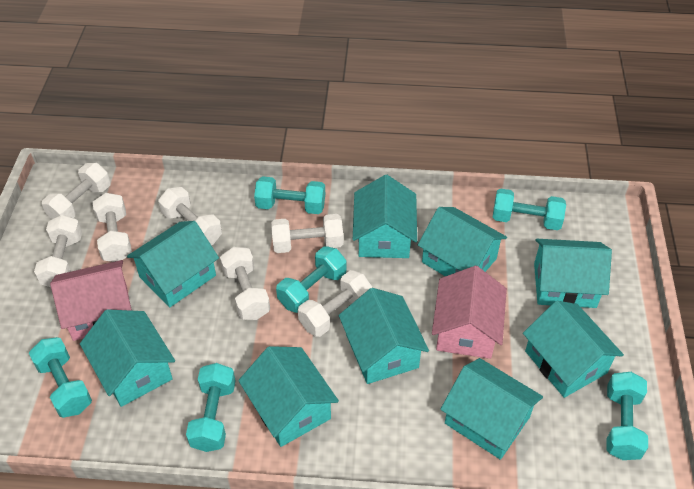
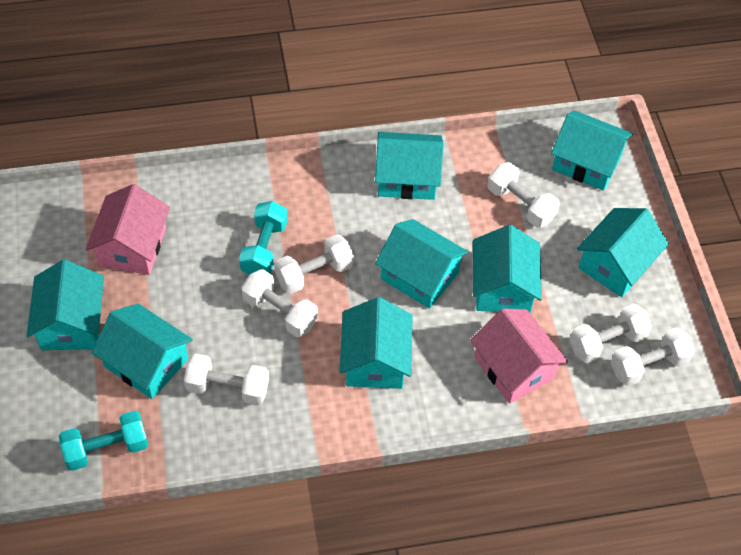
turquoise dumbbell: [29,337,92,418] [186,363,236,452] [254,176,325,214] [276,246,346,313] [493,188,566,230] [606,372,648,460] = 6 -> [59,411,148,471] [239,201,288,275] = 2
turquoise house: [80,309,175,407] [127,221,219,307] [238,346,339,447] [339,288,429,384] [353,175,417,258] [418,207,507,276] [440,358,543,460] [523,301,624,398] [534,239,612,308] = 9 -> [27,260,104,350] [91,304,193,399] [339,297,413,389] [375,132,444,200] [375,219,468,309] [473,225,542,313] [551,111,633,191] [577,208,669,297] = 8
white dumbbell: [34,215,82,287] [42,163,111,219] [93,193,132,262] [158,187,222,245] [220,247,270,320] [271,214,343,253] [298,270,372,337] = 7 -> [184,354,269,406] [241,269,318,337] [275,235,354,294] [487,162,560,227] [570,303,652,363] [611,327,695,386] = 6

